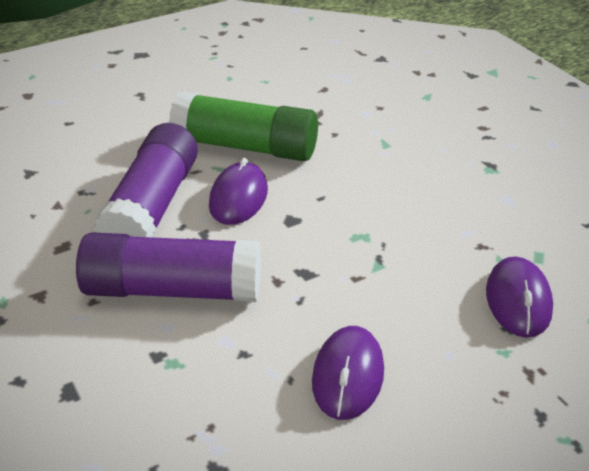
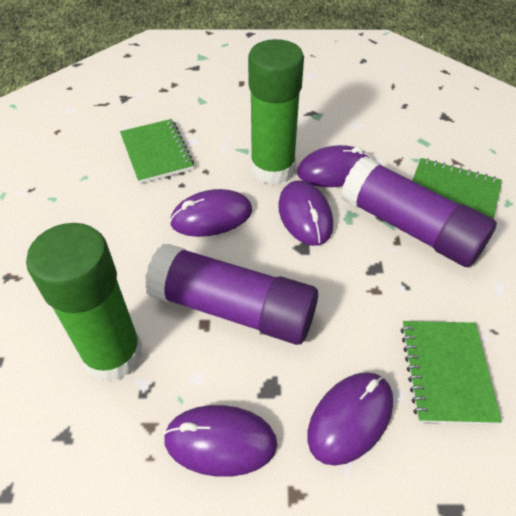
green glue stick: [169,92,318,161] = 1 -> [26,223,143,382] [248,39,304,185] = 2
green notebook: none = 0 -> [120,119,194,184] [401,321,502,424] [412,158,502,219] = 3
purple mouse: [209,158,268,225] [312,326,384,420] [486,256,553,338] = 3 -> [163,405,278,477] [170,189,252,237] [278,180,333,246] [297,145,372,187] [307,372,393,466] = 5

